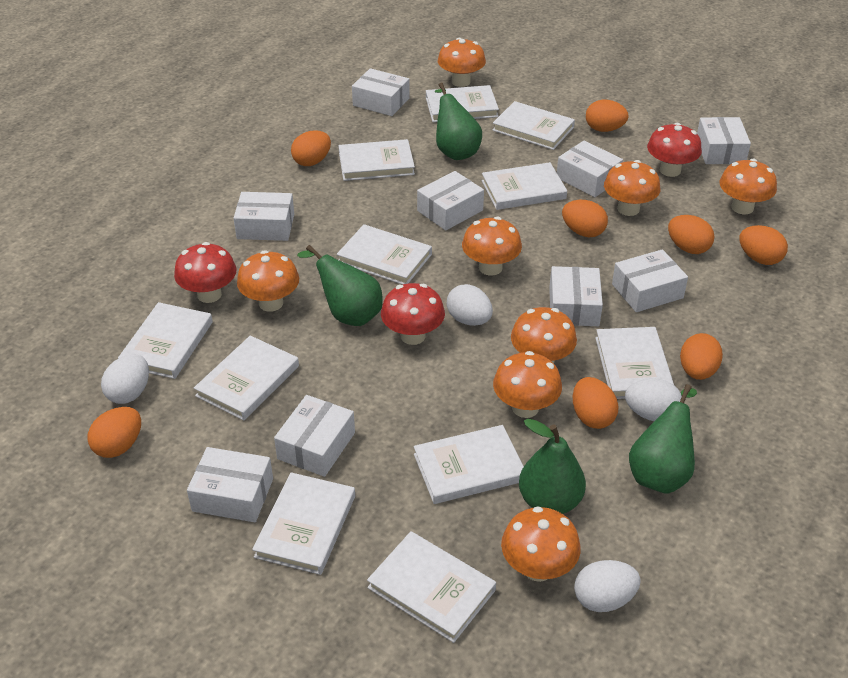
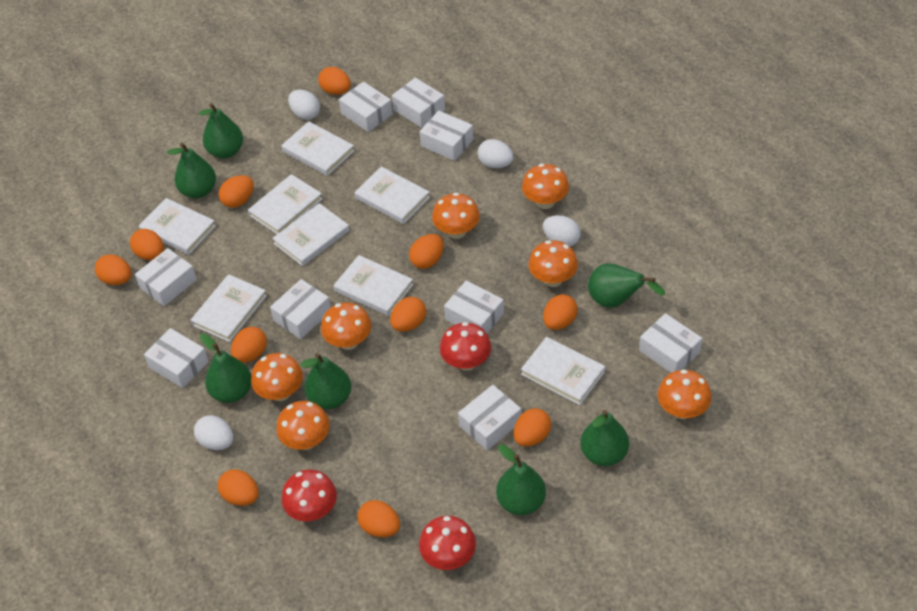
green pear: [297,245,383,326] [435,83,482,160] [519,419,586,514] [629,384,697,494] = 4 -> [167,143,216,198] [199,103,243,158] [200,333,251,403] [301,353,351,409] [496,444,546,515] [580,410,629,466] [588,263,665,308] = 7
orange egg: [88,407,141,458] [291,130,331,166] [562,200,608,237] [573,377,619,429] [586,100,629,132] [668,215,715,254] [680,333,723,380] [739,225,788,265] = 8 -> [95,254,132,285] [130,229,164,260] [218,469,259,506] [219,175,254,208] [231,327,267,363] [318,67,351,95] [357,500,400,537] [390,297,426,332] [409,234,444,269] [513,408,551,446] [543,294,578,330] = 11
orange mushroom: [237,250,299,312] [438,38,486,87] [462,217,522,276] [493,351,562,418] [501,507,581,582] [511,307,577,363] [604,160,660,216] [720,159,777,214] = 8 -> [251,353,303,401] [276,401,330,450] [321,302,371,350] [432,193,480,239] [522,164,569,209] [528,240,578,287] [658,369,712,419] = 7
white book: [118,302,213,379] [194,335,299,420] [252,472,355,575] [337,224,432,285] [339,139,415,181] [367,531,496,643] [414,425,524,504] [426,85,499,122] [482,162,567,210] [492,101,575,150] [595,327,674,399] = 11 -> [139,198,216,255] [191,274,267,342] [248,174,323,234] [272,203,349,266] [281,121,355,176] [333,255,414,316] [354,167,430,224] [521,337,605,405] = 8

